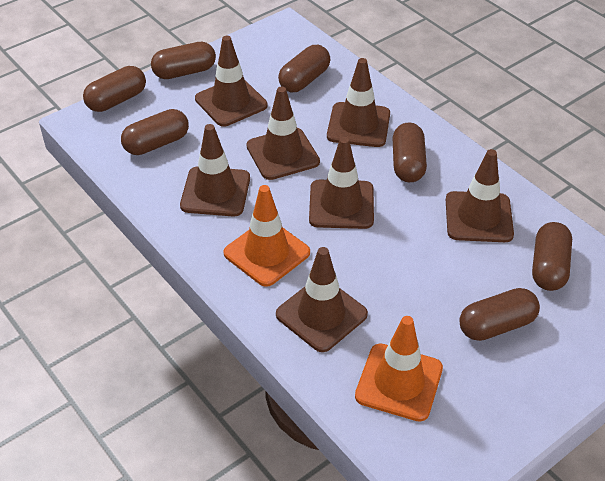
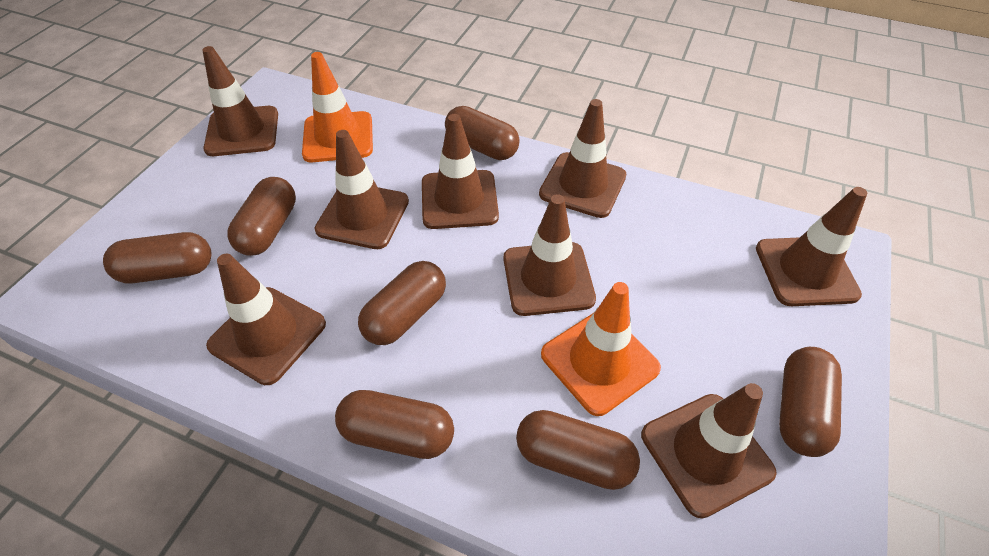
brown traffic cone: [180,124,250,216] [195,36,268,127] [246,87,320,180] [276,247,368,352] [309,137,374,229] [327,58,390,147] [446,149,514,242] = 7 -> [202,46,278,156] [206,254,326,385] [314,130,409,249] [422,114,499,229] [503,194,596,316] [539,99,626,218] [641,383,777,519] [756,187,867,306] = 8

